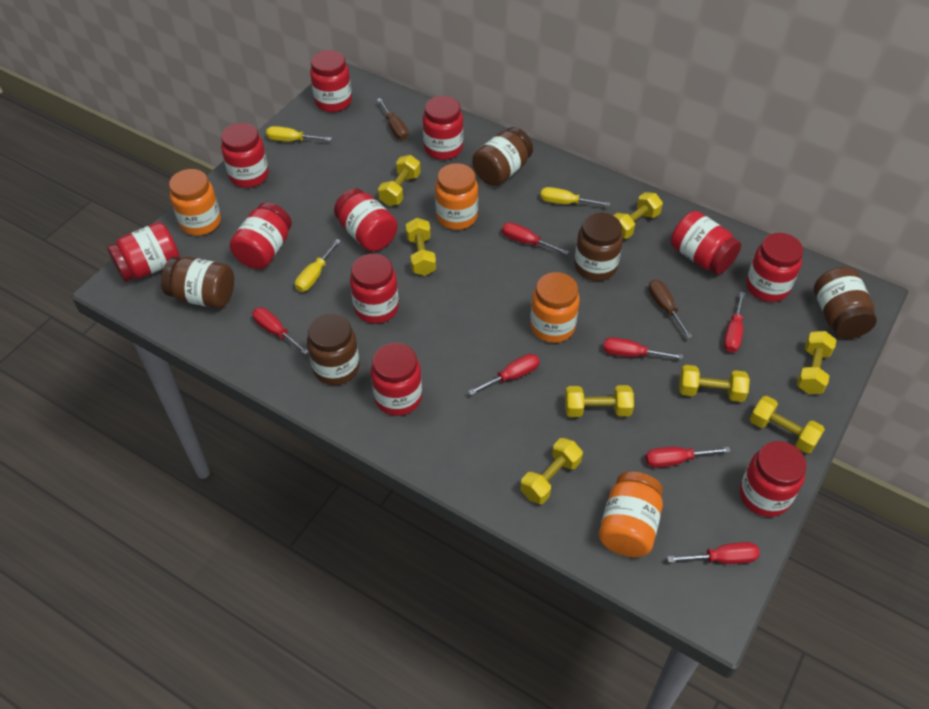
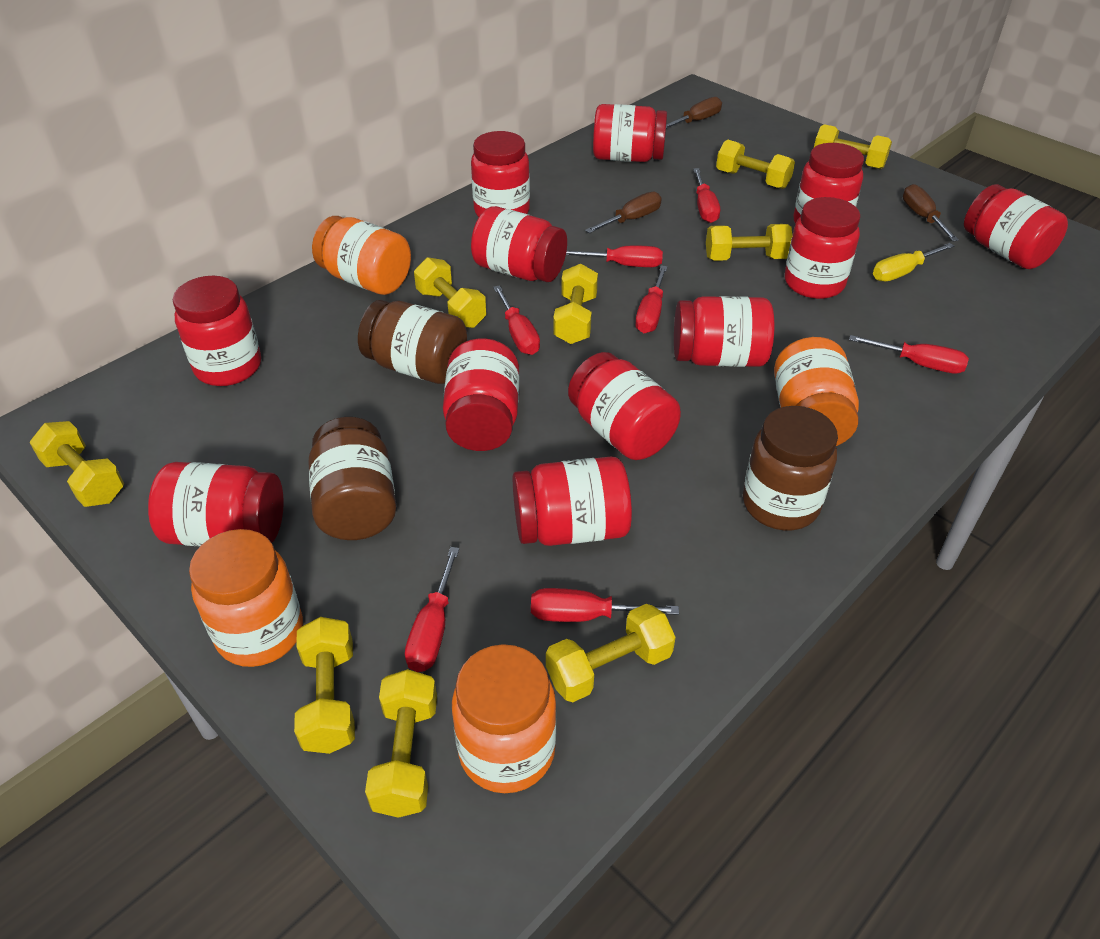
brown jar: [161,257,234,308] [307,313,359,385] [472,127,533,186] [574,213,623,281] [814,267,877,339] = 5 -> [308,417,396,540] [358,300,467,384] [743,406,838,530] = 3
brown screwdriver: [377,98,408,140] [649,280,693,339] = 2 -> [585,192,662,233] [666,97,722,128] [903,184,959,241] = 3
red jar: [107,222,180,282] [221,123,269,188] [230,202,292,269] [310,50,352,112] [334,188,398,251] [350,254,399,324] [371,343,422,416] [423,96,463,160] [671,211,741,274] [740,441,807,517] [746,233,803,302] = 11 -> [148,462,284,546] [173,276,261,386] [443,338,519,451] [471,131,530,217] [471,206,567,282] [513,456,632,546] [568,352,681,460] [593,104,667,162] [674,296,774,367] [785,197,861,299] [794,143,864,224] [964,184,1068,269] = 12
yellow dumbbell: [378,155,421,206] [406,218,436,276] [520,438,583,504] [565,385,634,417] [613,192,663,239] [679,365,750,402] [750,396,825,453] [797,331,836,394] = 8 -> [29,421,124,507] [294,617,355,754] [365,669,437,818] [414,257,486,328] [546,604,676,702] [553,264,598,344] [706,224,792,261] [716,140,795,189] [814,124,892,169] = 9
yellow screwdriver: [266,126,332,141] [295,239,341,292] [540,187,610,206] = 3 -> [873,243,954,281] = 1

